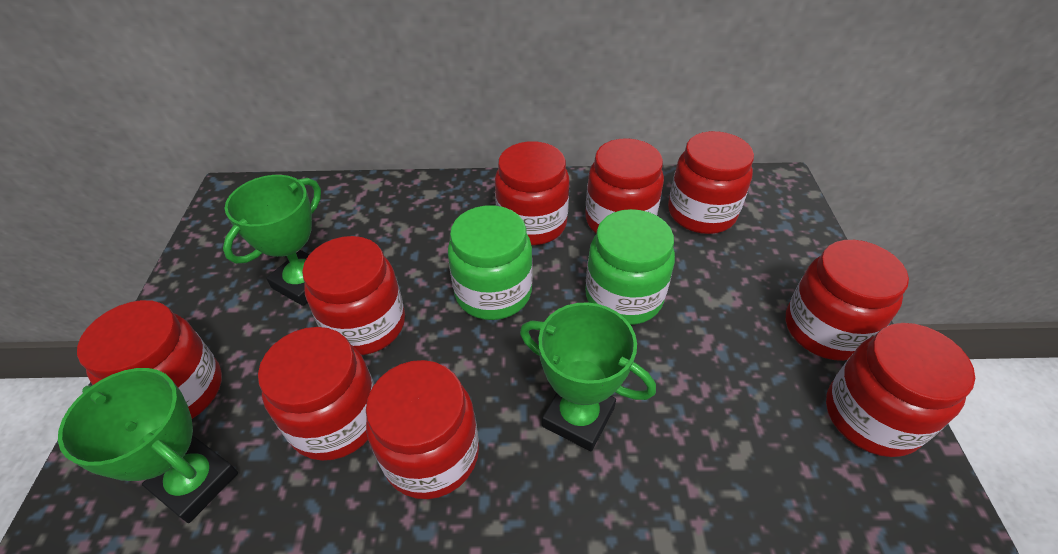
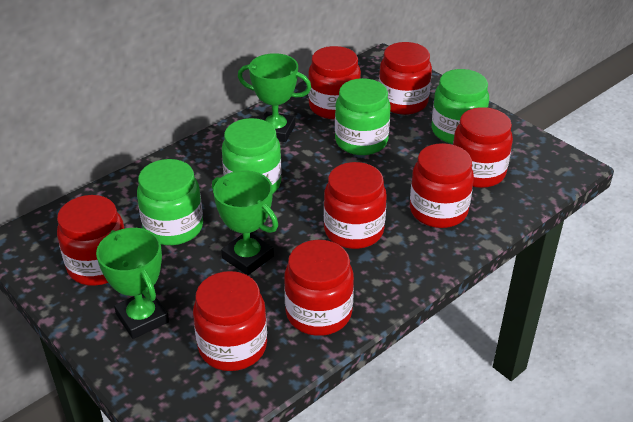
green jar: [448,205,533,320] [585,209,675,325] = 2 -> [137,159,203,245] [222,118,282,194] [335,78,390,155] [432,69,489,144] = 4
red jar: [77,300,222,419] [258,327,375,461] [302,236,405,355] [366,360,479,499] [495,141,569,245] [585,138,664,233] [668,131,754,234] [786,240,909,361] [826,323,975,457] = 9 -> [57,195,125,285] [193,271,267,371] [284,240,354,336] [308,46,361,119] [324,162,387,249] [379,42,432,115] [410,143,474,228] [453,107,513,188] = 8

